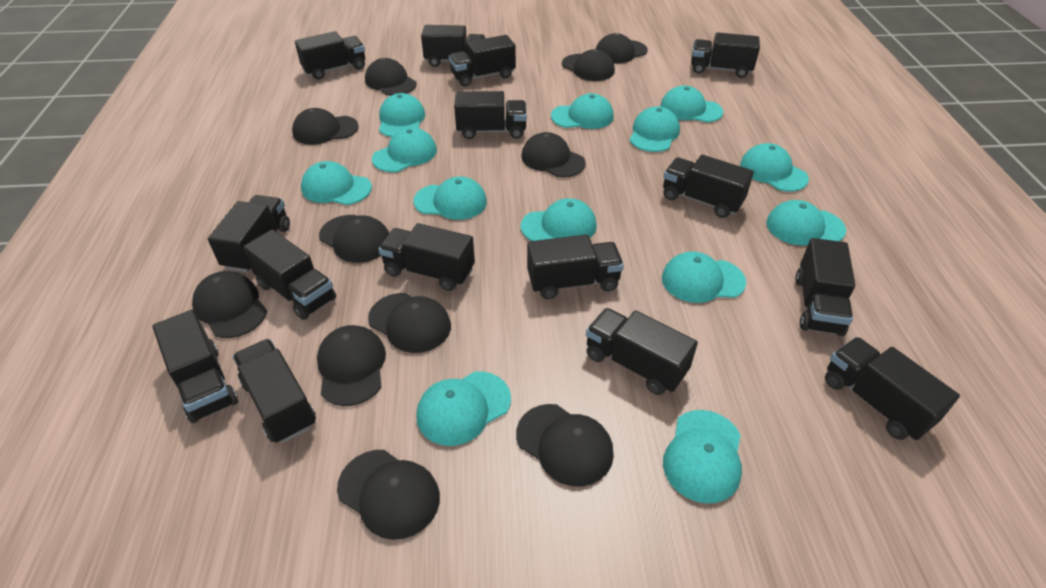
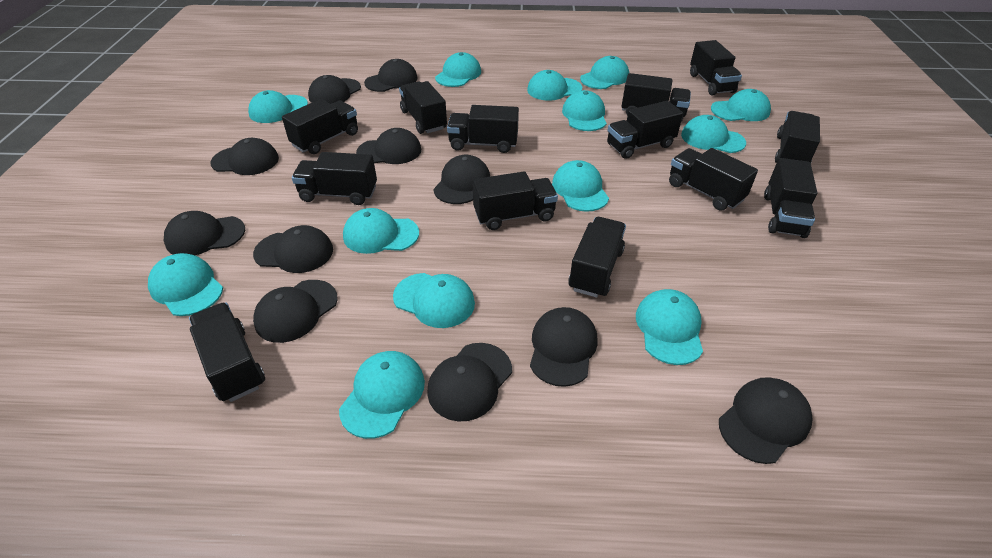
black truck: [152,310,238,423] [208,195,290,273] [233,339,316,443] [243,230,336,320] [295,31,365,79] [378,223,475,291] [421,25,485,67] [449,35,516,87] [454,91,527,139] [527,234,624,299] [586,308,698,395] [663,155,754,218] [691,32,760,78] [795,238,855,336] [825,337,960,441] = 15 -> [189,302,265,402] [282,99,358,154] [292,152,377,205] [399,81,447,134] [447,105,519,153] [473,171,558,230] [568,217,626,298] [607,101,683,159] [622,73,691,121] [669,148,758,210] [690,40,742,96] [764,158,817,238] [775,111,820,163] = 13

